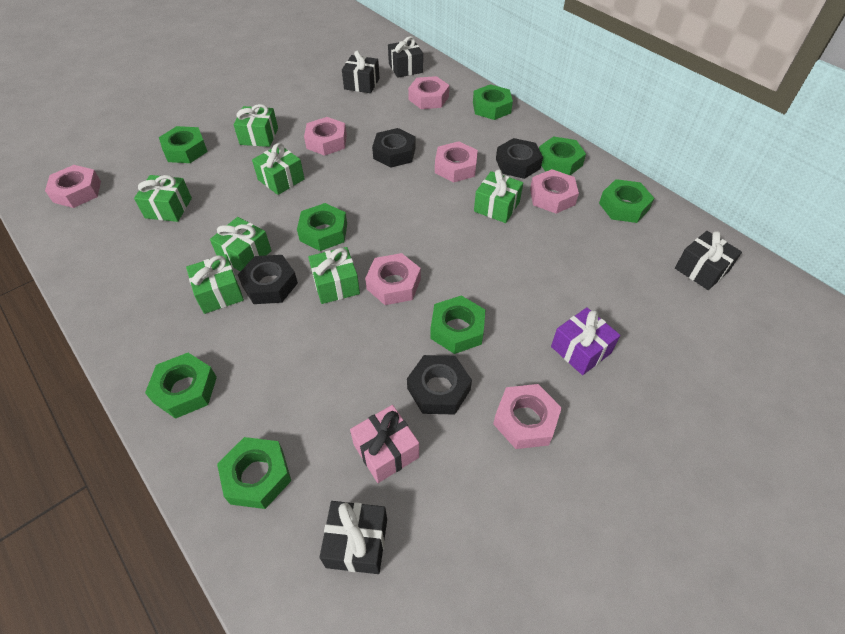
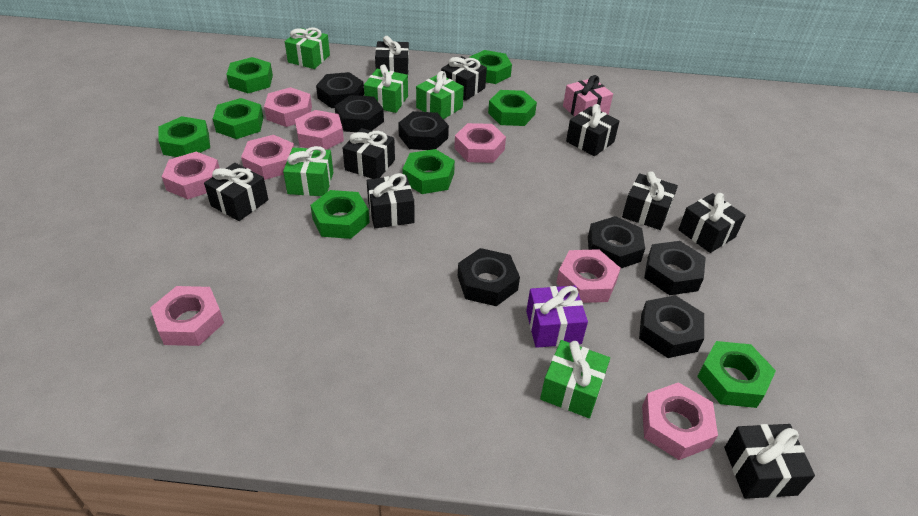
black gift: [319,501,387,574] [342,51,380,93] [388,36,423,78] [675,231,742,290] = 4 -> [204,163,268,221] [343,128,395,179] [367,173,415,228] [375,36,409,75] [441,56,487,101] [566,104,619,156] [622,171,678,230] [678,193,746,253] [724,424,815,499] = 9
black nut: [238,255,298,304] [372,128,416,168] [407,355,472,415] [496,138,543,179] = 4 -> [316,72,364,108] [334,95,384,132] [398,111,449,150] [458,248,520,306] [588,216,645,268] [639,295,704,358] [644,241,706,295] = 7
green gift: [134,175,192,222] [186,254,244,314] [210,217,272,272] [233,104,278,147] [252,143,305,195] [308,247,360,304] [474,170,523,223] = 7 -> [283,146,333,196] [285,28,330,69] [364,64,408,113] [416,71,464,119] [540,340,610,418] = 5
pink nut: [45,165,101,208] [304,117,347,156] [365,253,421,305] [408,76,449,109] [435,141,478,183] [493,384,562,449] [530,169,579,214] = 7 -> [150,286,224,346] [162,152,219,199] [241,135,294,180] [264,87,312,127] [295,110,344,150] [454,123,506,163] [556,249,621,303] [642,382,718,460] = 8

